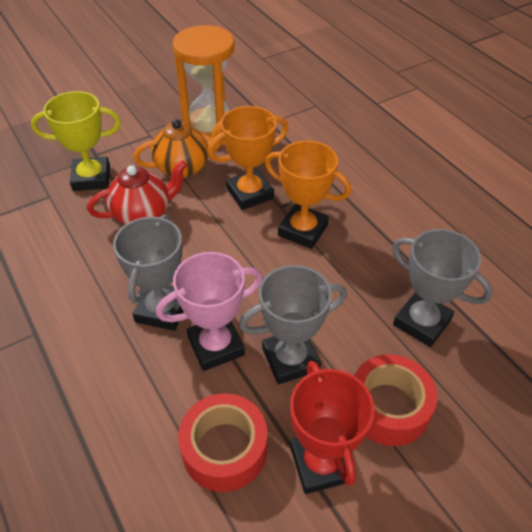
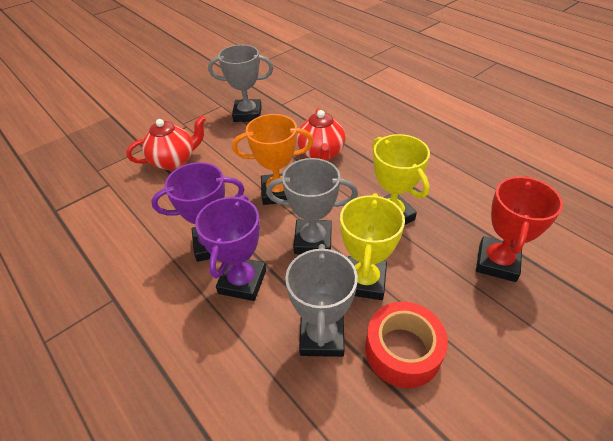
orange hourglass: [173,25,235,145] = 1 -> none = 0
orange teapot: [134,119,223,178] = 1 -> none = 0
orange trophy: [208,106,289,210] [265,141,351,249] = 2 -> [232,114,314,205] = 1
pink trophy: [156,252,263,371] = 1 -> none = 0
purple trophy: none = 0 -> [151,162,245,262] [195,195,266,301] = 2
red tape: [178,393,267,492] [354,354,437,446] = 2 -> [365,302,448,388] = 1
red teapot: [87,160,187,225] = 1 -> [126,115,206,170] [297,108,346,161] = 2
yellow trophy: [31,91,121,191] = 1 -> [340,193,405,300] [372,134,430,225] = 2

